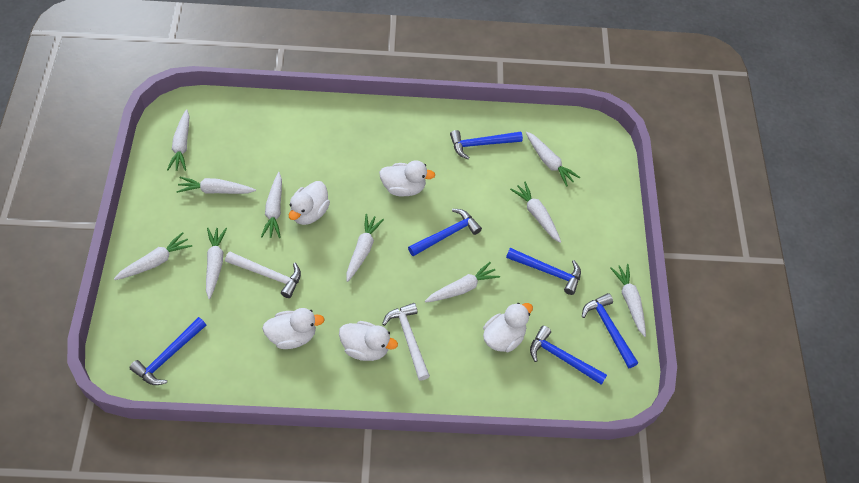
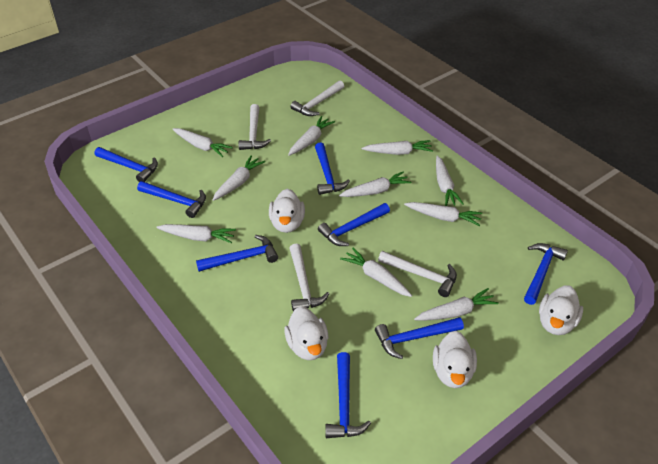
blue hammer: [130,317,206,385] [408,209,482,256] [450,130,523,159] [506,248,581,295] [530,326,607,385] [582,293,638,368] = 6 -> [95,147,158,182] [137,181,206,218] [196,235,278,272] [315,143,350,195] [318,203,390,246] [325,352,371,438] [375,317,464,359] [524,243,568,305] = 8
white duck: [262,308,325,349] [289,181,330,225] [339,321,398,361] [379,161,435,197] [483,303,533,352] = 5 -> [269,189,305,233] [284,306,328,360] [433,331,477,388] [539,286,583,335] = 4
white hammer: [225,251,301,298] [382,303,430,381] = 2 -> [239,104,271,150] [289,244,329,311] [290,81,344,116] [378,251,457,297] = 4

